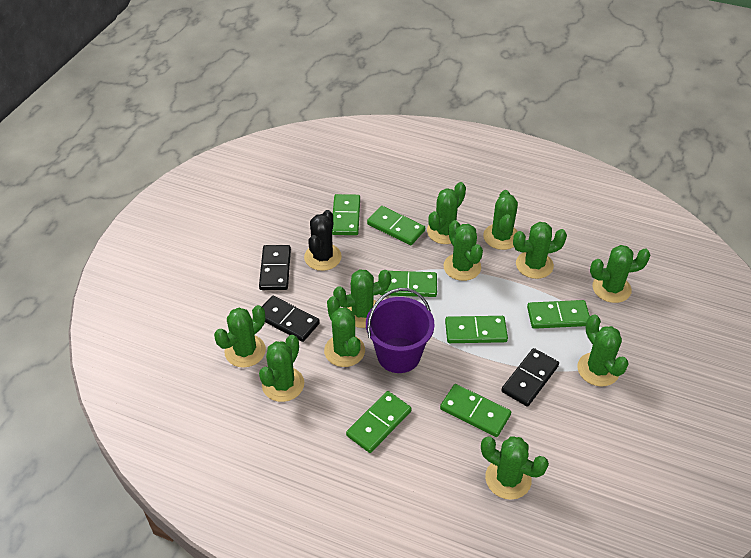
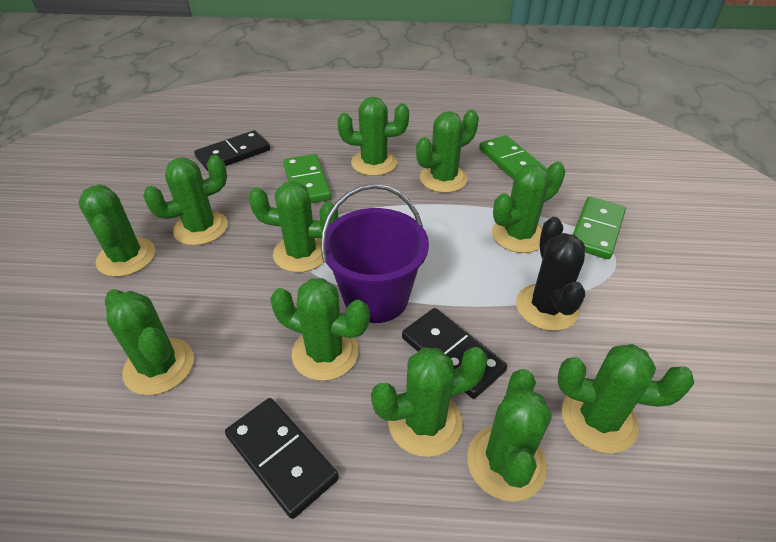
green domino: [332,194,360,235] [346,391,411,453] [367,206,425,245] [380,271,437,297] [440,384,511,437] [445,316,508,343] [527,300,590,329] = 7 -> [283,154,331,203] [479,135,547,180] [573,197,626,259] = 3

